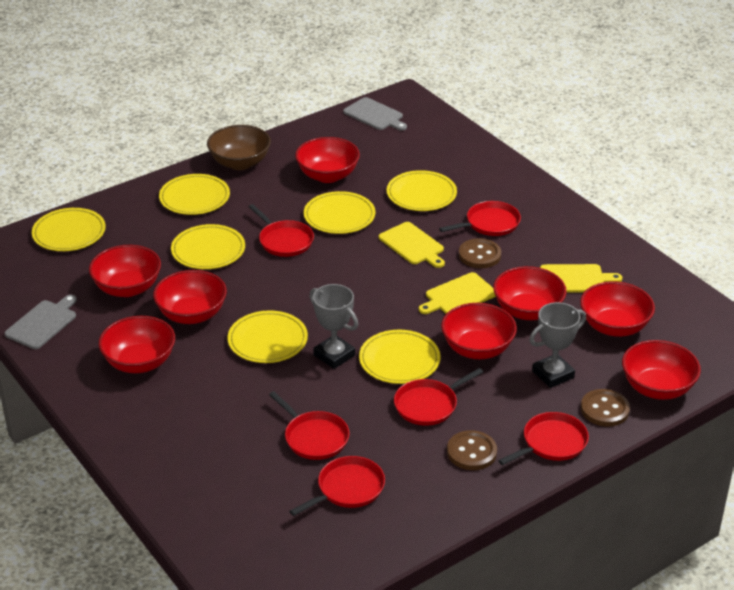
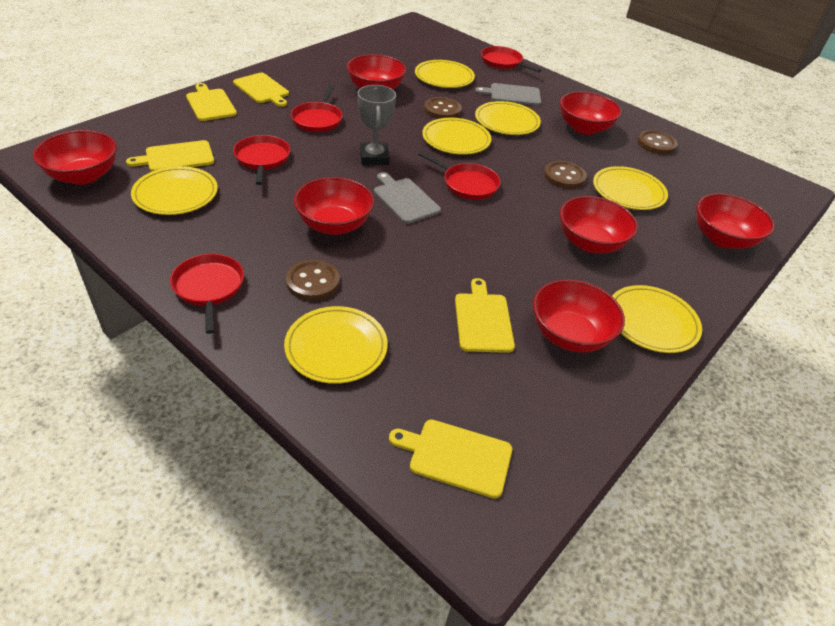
brown bowl: [207,125,271,170] = 1 -> none = 0
brown button: [447,430,497,470] [459,238,501,268] [581,389,630,427] = 3 -> [286,260,340,301] [424,97,462,119] [544,161,587,189] [637,130,677,155] = 4
grey trophy: [309,284,358,369] [529,302,586,388] = 2 -> [357,85,396,165] = 1
red bowl: [89,245,161,297] [99,316,175,373] [153,270,227,324] [295,137,360,183] [441,303,517,359] [493,266,567,320] [580,281,655,337] [622,340,701,400] = 8 -> [33,130,117,185] [294,177,374,235] [347,54,406,89] [533,279,625,353] [559,196,638,253] [560,91,622,135] [696,193,774,249] = 7
red pan: [249,204,314,257] [269,391,350,460] [289,456,385,516] [394,368,483,426] [439,201,521,236] [498,412,589,465] = 6 -> [170,254,244,334] [233,135,290,185] [291,85,343,132] [418,151,501,200] [481,46,541,72] = 5
yellow cutting board: [379,222,445,268] [419,272,496,314] [540,264,622,293] = 3 -> [126,140,214,172] [186,83,237,121] [233,73,289,107] [389,419,512,499] [455,278,515,353] = 5

